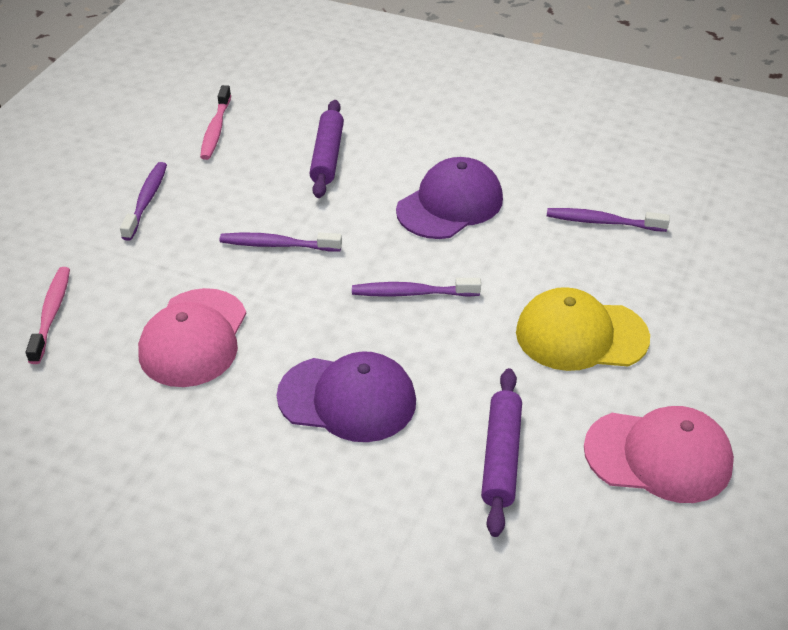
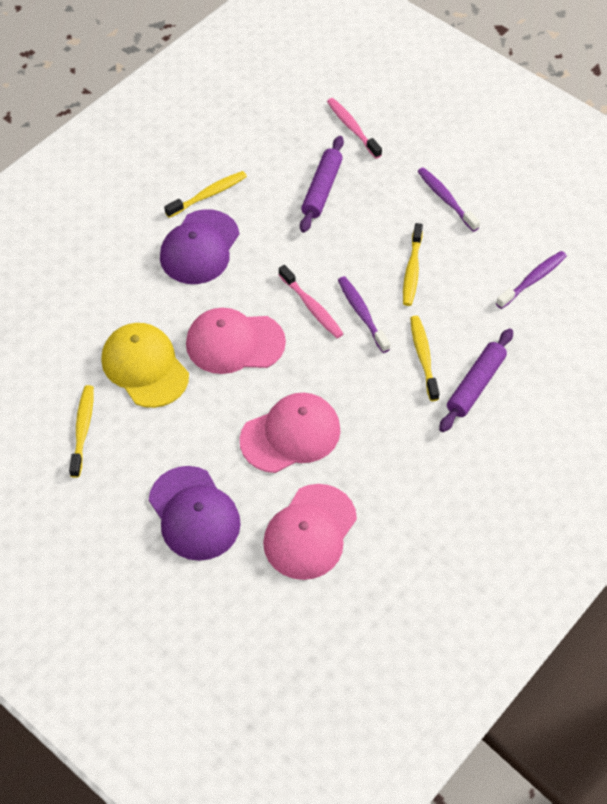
pink cap: [138,288,246,387] [584,406,734,503] = 2 -> [186,308,286,374] [240,393,341,473] [263,484,357,580] = 3
purple toothbrush: [120,162,167,241] [219,233,342,251] [352,278,481,297] [547,208,670,232] = 4 -> [338,276,390,353] [417,167,480,232] [496,251,567,309] = 3
yellow toothbrush: none = 0 -> [69,385,94,478] [164,171,247,218] [403,223,423,306] [410,316,440,401] = 4

